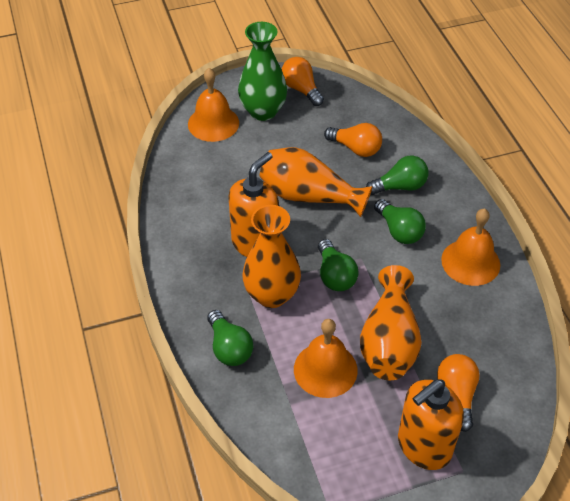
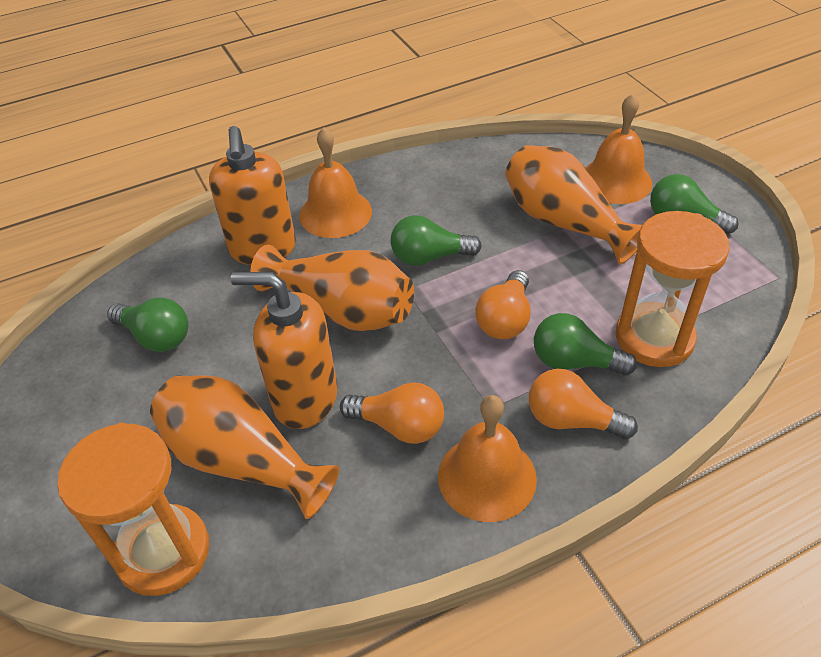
green vase: [238,22,287,121] = 1 -> none = 0
orange hourglass: none = 0 -> [57,423,209,596] [616,211,730,367] = 2

